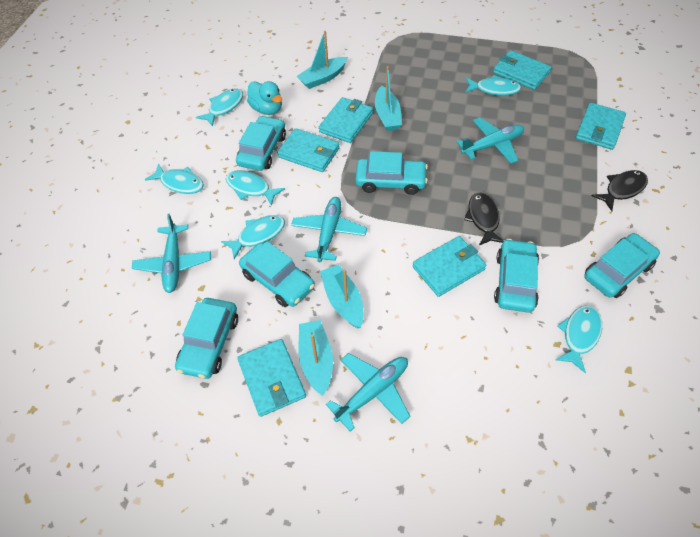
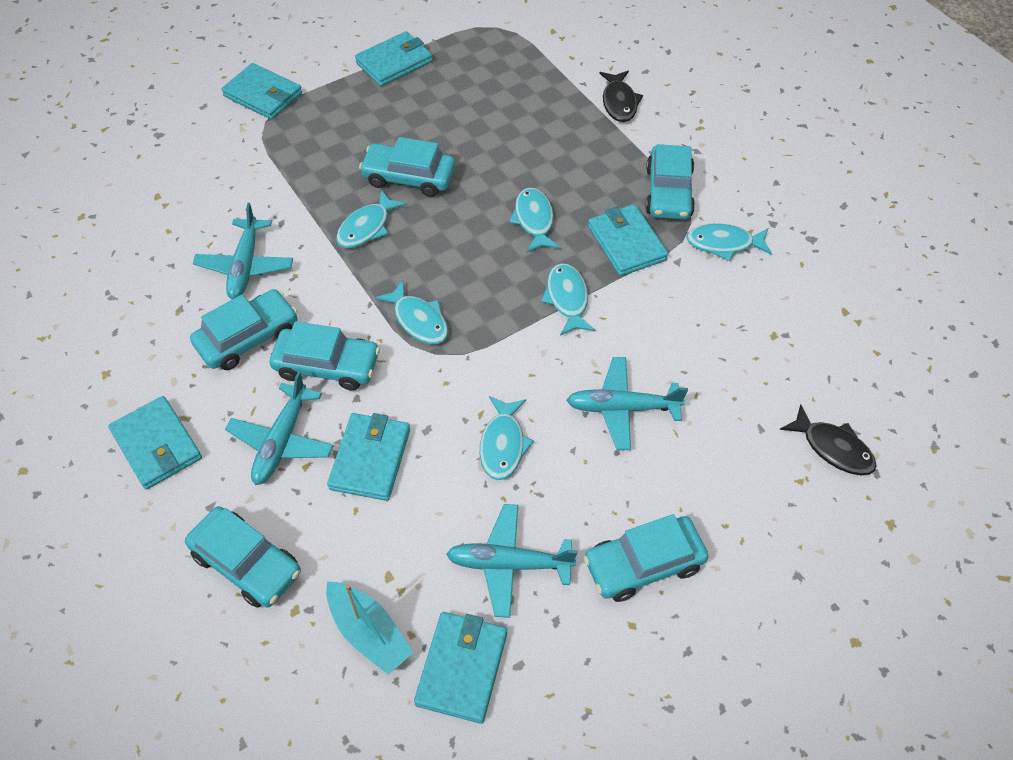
turquoise boat: [297,31,348,89] [299,320,333,396] [320,264,364,328] [375,66,402,131] = 4 -> [326,581,413,675] = 1
turquoise duck: [247,81,282,115] = 1 -> none = 0

